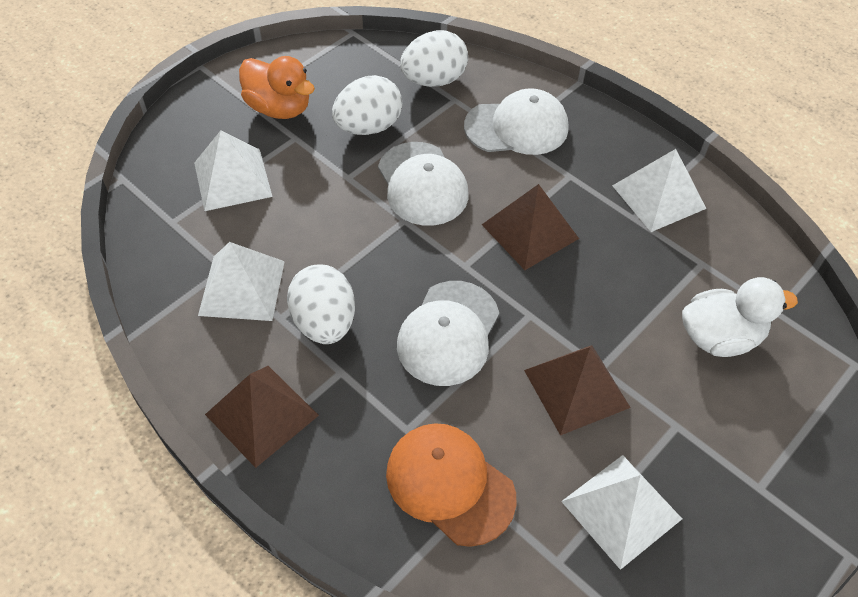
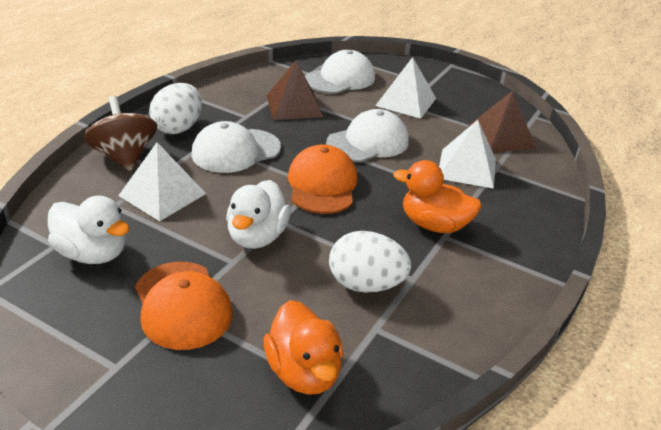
brown pyramid: [205,366,319,468] [482,184,579,270] [524,345,631,436] = 3 -> [267,60,323,120] [467,91,536,153] = 2
brown spinning top: none = 0 -> [84,96,157,171] = 1
orange cap: [386,423,516,547] = 1 -> [135,262,233,350] [288,144,357,214] = 2
orange duck: [239,56,315,119] = 1 -> [264,300,343,395] [393,160,482,233] = 2
white duck: [682,277,798,357] = 1 -> [48,196,130,264] [226,180,291,249] = 2
white egg: [287,264,355,344] [332,75,402,135] [400,30,468,87] = 3 -> [149,83,202,134] [329,231,411,293] = 2
white pyramid: [194,130,273,211] [198,242,285,321] [561,455,682,570] [612,149,707,232] = 4 -> [118,142,206,221] [375,57,436,119] [439,120,496,189] = 3

